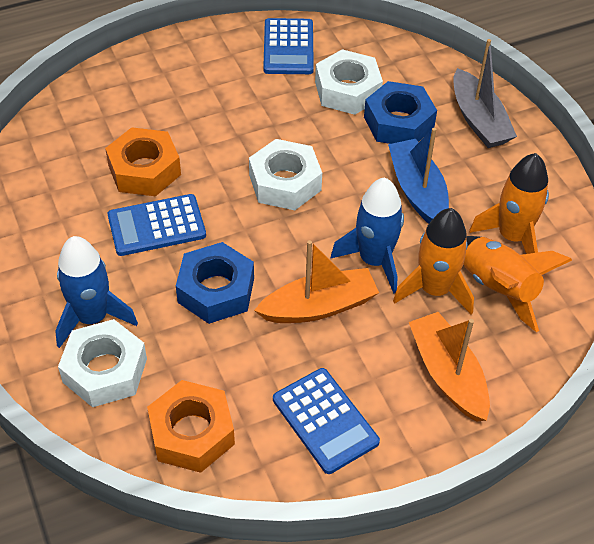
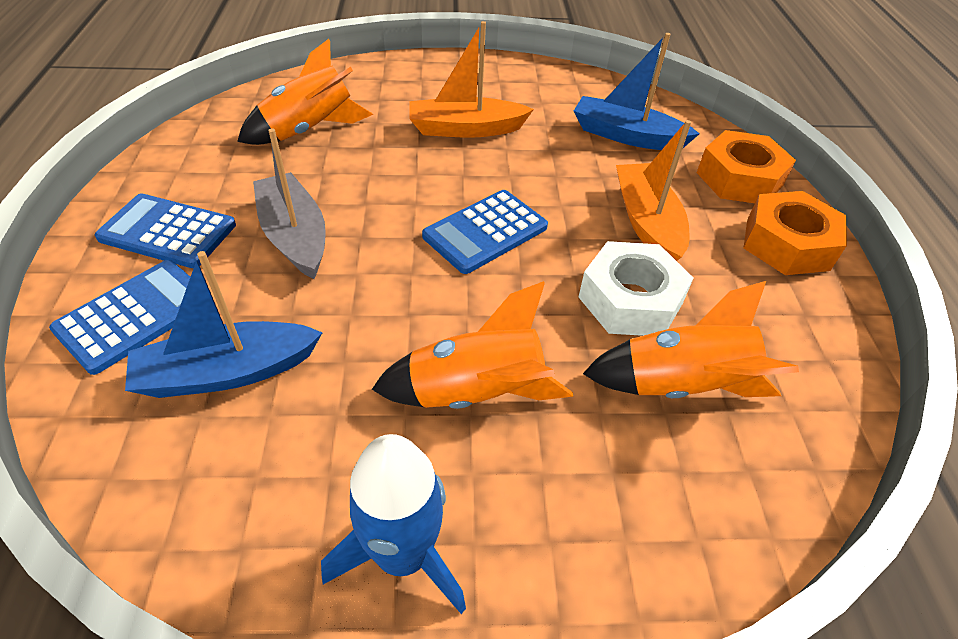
blue boat: [388,128,449,224] = 1 -> [125,251,323,398] [574,33,700,150] = 2
blue nut: [176,242,254,324] [364,81,437,144] = 2 -> none = 0
blue rocket: [55,236,138,348] [331,177,404,293] = 2 -> [321,434,466,614] = 1
white nut: [58,319,147,407] [249,139,322,210] [315,49,383,115] = 3 -> [579,241,693,336] = 1

